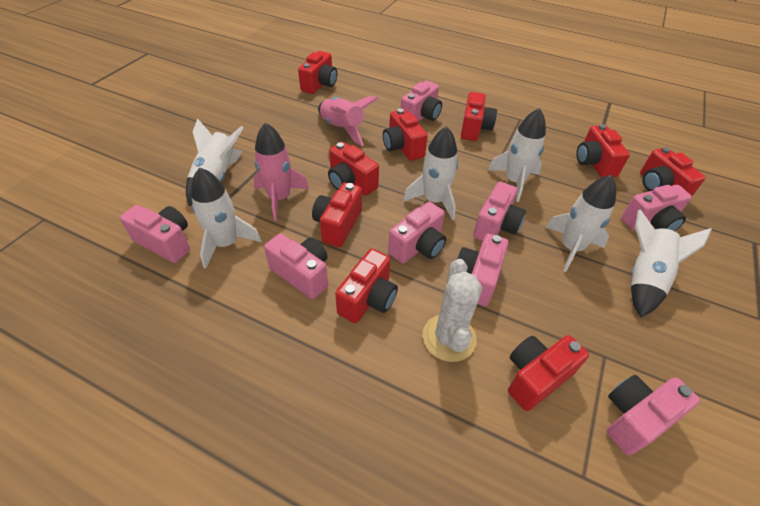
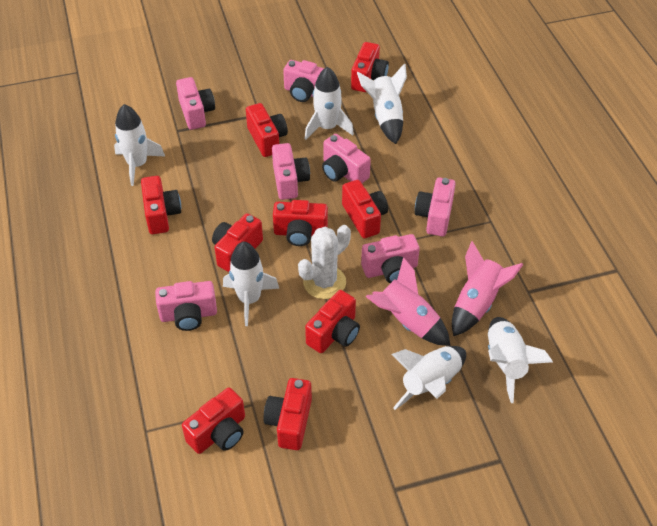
pink camera: [120,205,190,263] [264,233,328,299] [388,202,446,264] [401,81,442,122] [456,234,508,306] [473,182,526,241] [606,375,700,455] [621,185,692,231] = 8 -> [155,281,217,331] [176,77,215,130] [272,143,310,200] [283,60,324,102] [322,134,371,183] [361,234,420,283] [415,177,456,236] = 7

